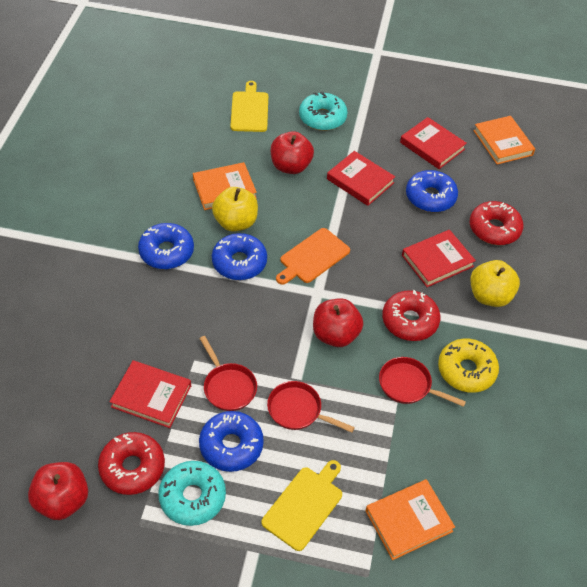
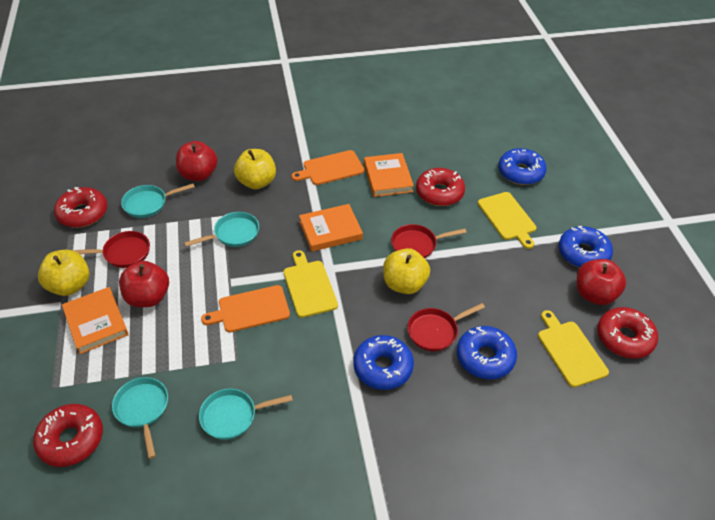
orange cutting board: [276,228,350,285] = 1 -> [201,285,290,332] [291,150,364,185] = 2
red book: [109,360,191,428] [327,151,395,206] [400,117,467,169] [402,230,476,287] = 4 -> none = 0
red donut: [98,432,165,495] [382,290,440,341] [470,201,523,245] = 3 -> [33,404,103,467] [54,187,107,228] [416,168,465,206] [597,307,658,359] = 4
turquoise donut: [158,461,226,526] [299,92,347,131] = 2 -> none = 0
turquoise pan: none = 0 -> [112,377,168,459] [121,183,195,218] [184,212,259,247] [199,389,293,440] = 4
yellow apple: [212,187,258,232] [470,260,520,307] = 2 -> [38,250,89,296] [234,149,276,189] [383,248,430,294] = 3
yellow cutting board: [230,81,268,132] [261,460,342,551] = 2 -> [284,250,338,318] [478,192,536,249] [538,310,609,387] = 3
yellow donut: [438,338,499,393] = 1 -> none = 0

